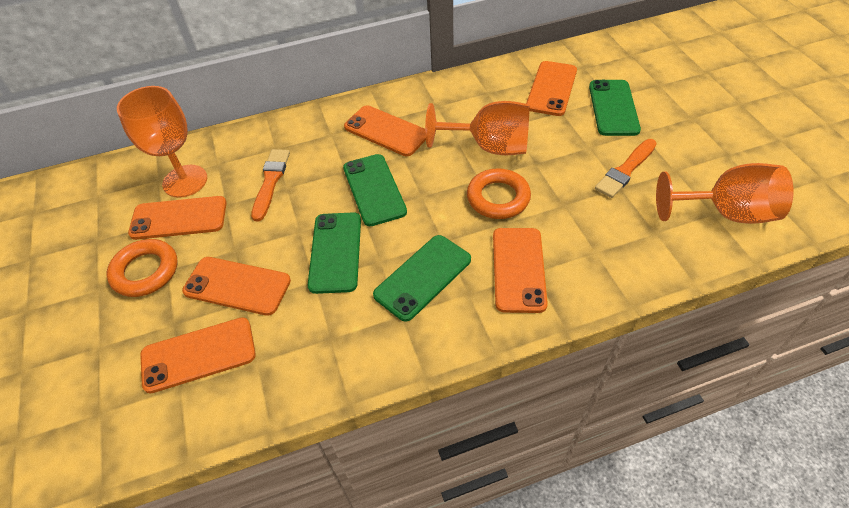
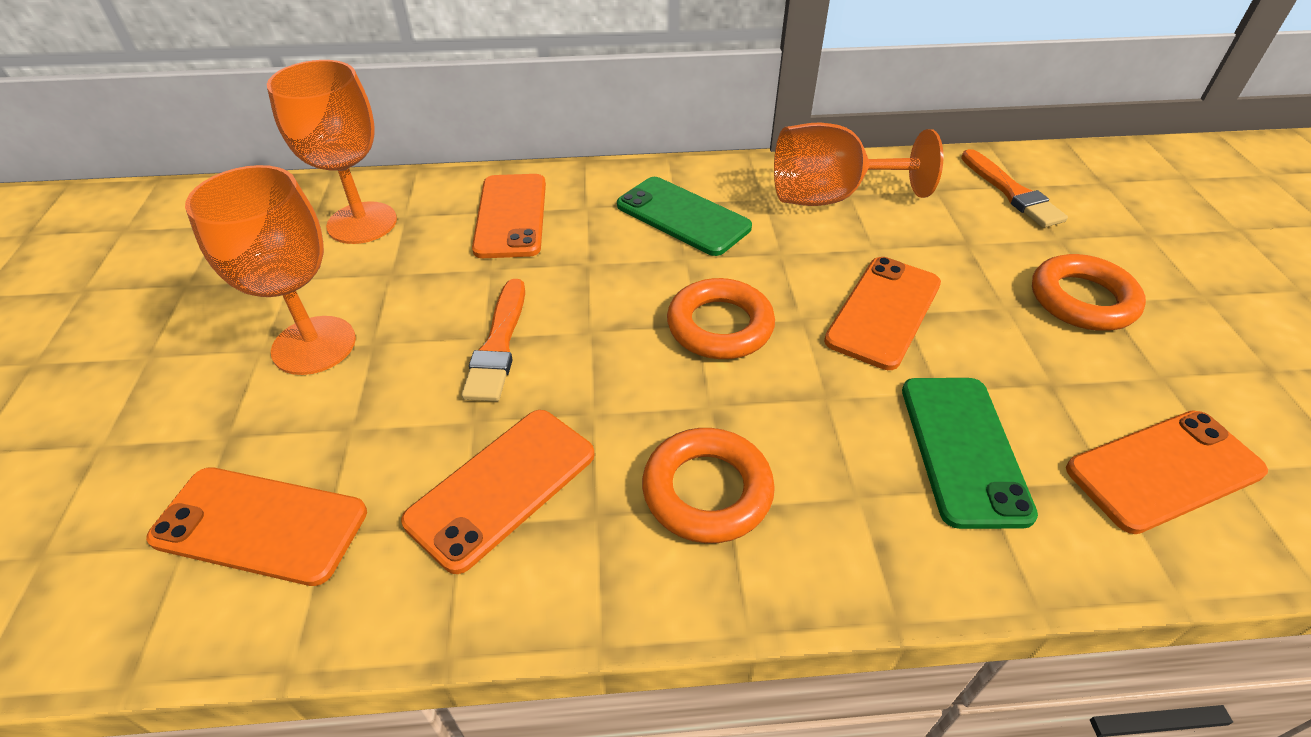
green phone: [308,212,361,294] [343,154,407,226] [373,235,471,322] [589,80,641,136] = 4 -> [617,177,752,256] [902,378,1038,529] = 2
orange phone: [128,196,226,240] [140,317,256,393] [182,257,291,316] [344,105,426,156] [493,228,548,313] [526,61,577,116] = 6 -> [146,467,367,586] [401,410,595,574] [472,174,546,258] [824,257,941,370] [1066,410,1268,534] = 5
orange ring: [107,239,178,297] [467,168,531,219] = 2 -> [642,428,775,543] [667,278,775,359] [1032,254,1146,331] = 3

